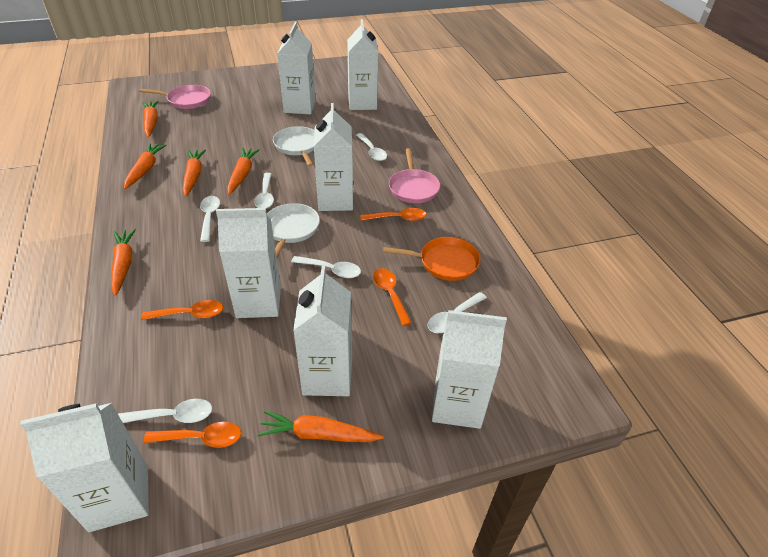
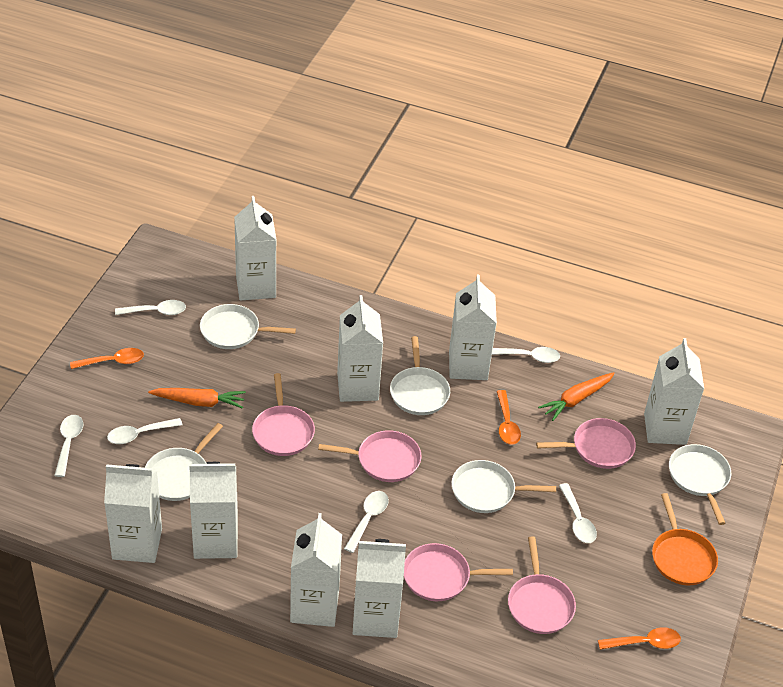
orange carrot: [111,228,136,296] [124,143,167,189] [142,100,159,137] [183,149,206,197] [227,148,260,195] [257,411,384,442] = 6 -> [148,388,246,409] [538,372,615,421] = 2
orange spoon: [141,300,223,320] [143,422,241,448] [360,208,426,221] [373,268,412,326] = 4 -> [70,348,144,369] [497,390,521,445] [598,627,681,650] = 3
pink pan: [139,85,211,109] [389,148,440,203] = 2 -> [252,373,315,456] [318,430,421,482] [404,543,513,601] [508,536,576,634] [536,418,636,469] = 5
white carton: [20,403,149,532] [216,208,281,318] [277,22,315,114] [293,266,352,396] [314,103,353,211] [347,19,378,110] [432,310,507,429] = 7 -> [104,464,162,563] [189,462,238,559] [234,196,276,300] [290,513,342,627] [337,295,383,402] [353,539,406,638] [449,275,497,380] [644,338,704,445] = 8
white pan: [267,203,320,257] [273,126,315,166] = 2 -> [145,423,223,501] [200,304,296,349] [390,336,450,415] [451,460,556,513] [669,444,731,525] = 5

